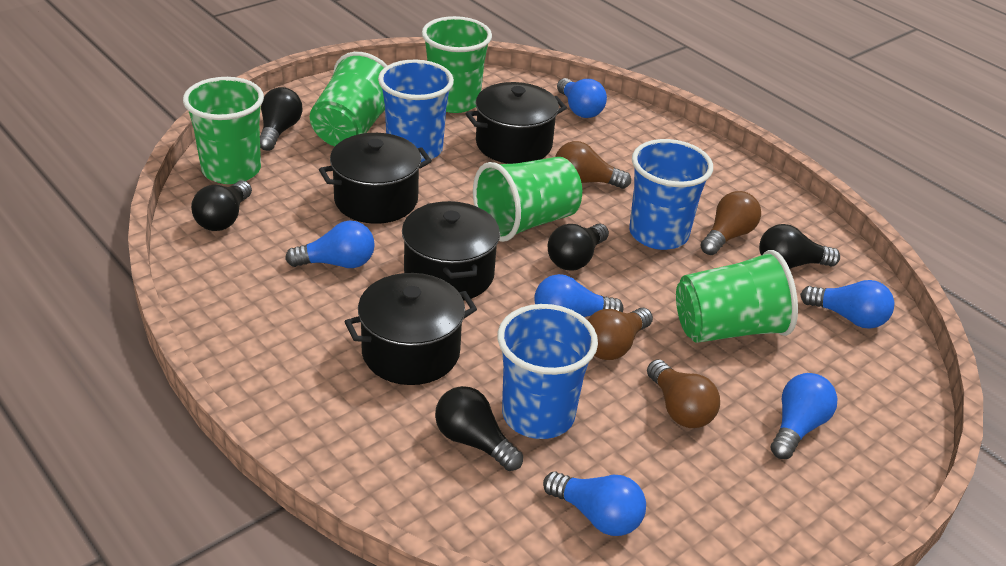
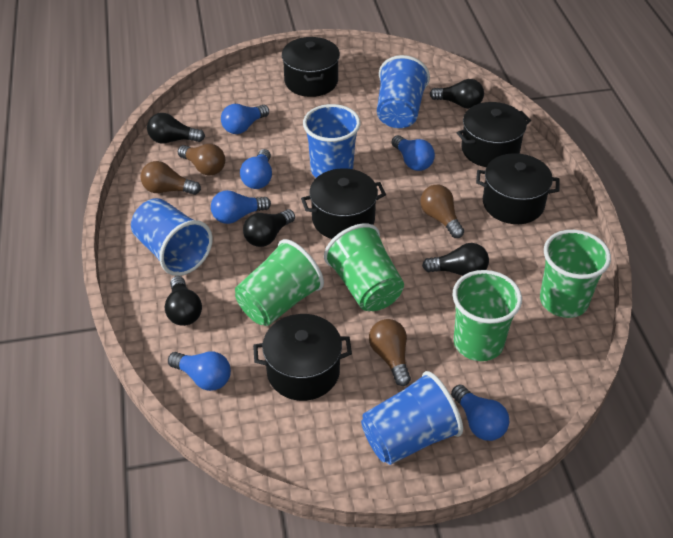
black pot: [319,133,432,224] [344,273,477,385] [402,201,500,301] [466,82,567,164] = 4 -> [253,314,352,401] [282,37,340,97] [301,168,386,239] [457,102,531,167] [476,153,560,224] = 5
blue cup: [378,60,454,162] [497,304,598,439] [629,139,713,250] = 3 -> [131,198,213,276] [303,104,361,178] [361,371,463,465] [377,55,430,128] = 4
green cup: [183,77,264,184] [310,52,388,147] [422,16,492,113] [473,157,582,242] [676,250,798,343] = 5 -> [235,239,324,326] [324,224,404,311] [452,270,522,361] [540,230,611,318] = 4

